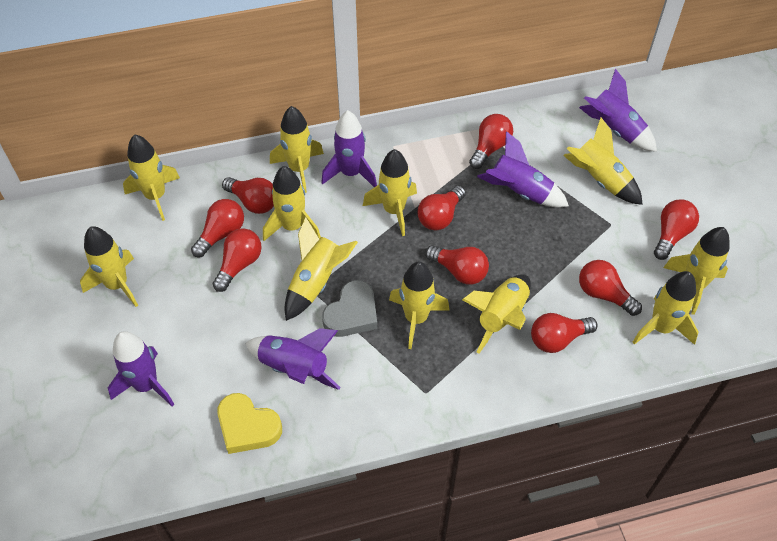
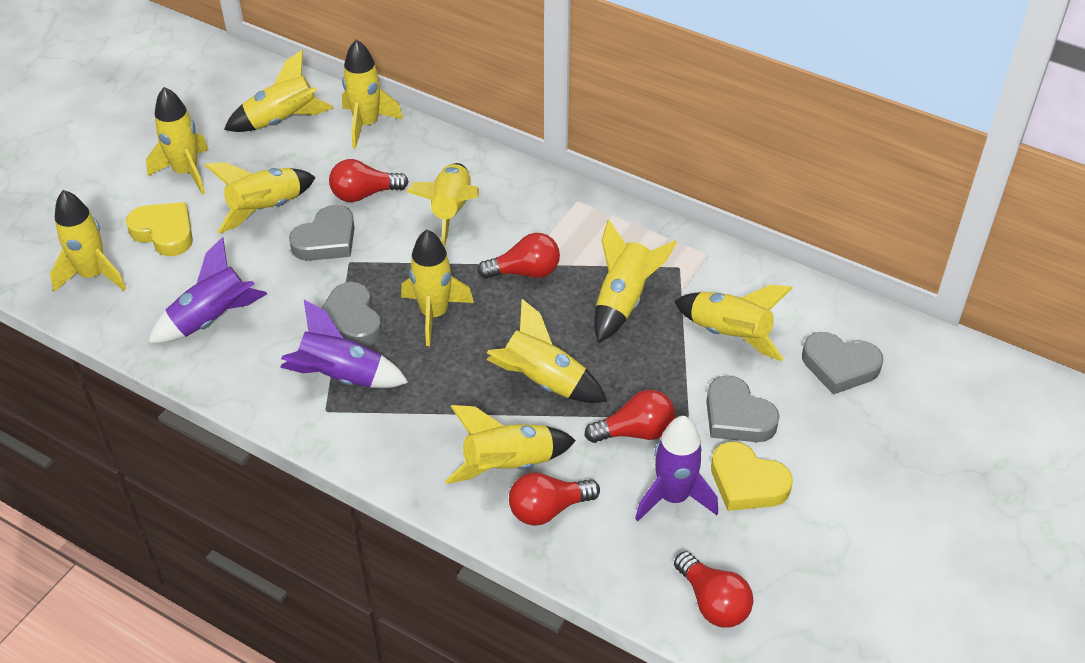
grey heart: [322,280,377,337] = 1 -> [289,205,355,261] [322,282,382,347] [706,376,780,442] [802,332,883,394] = 4
purple rocket: [108,331,174,407] [245,328,341,390] [321,110,377,187] [477,131,569,207] [579,69,657,152] = 5 -> [148,237,267,343] [280,300,409,388] [635,416,718,521] = 3
red light bulb: [191,199,244,257] [213,228,262,292] [222,177,274,214] [418,186,466,230] [425,245,489,285] [469,114,513,169] [531,313,598,353] [579,260,642,316] [654,199,699,260] = 9 -> [329,159,409,202] [478,233,560,279] [509,472,600,526] [584,390,675,443] [674,551,753,628] = 5
yellow heart: [217,393,282,454] = 1 -> [126,202,193,256] [711,442,793,511] = 2

